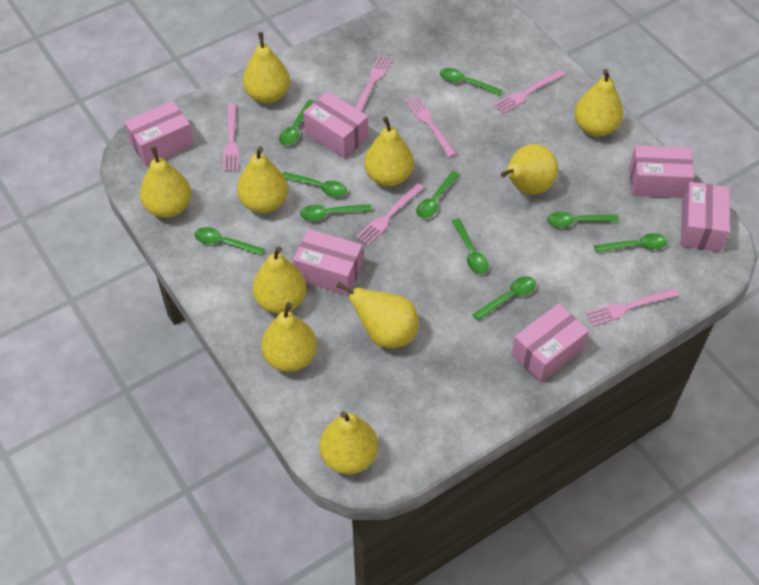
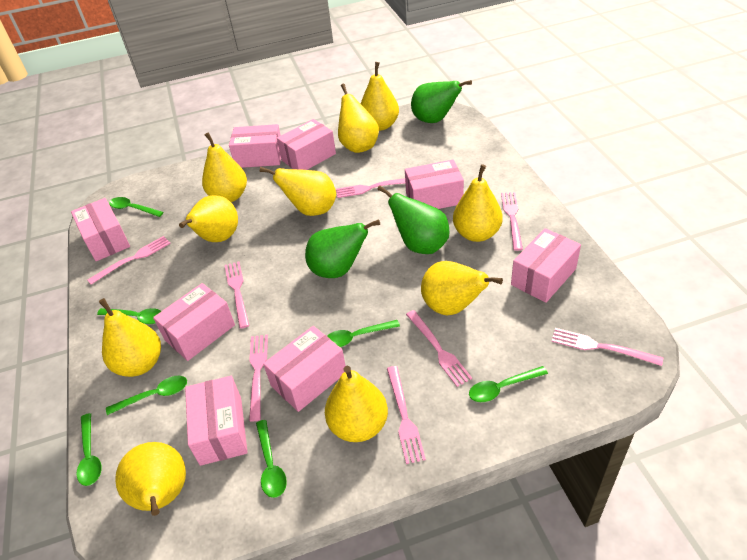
green pear: none = 0 -> [305,219,380,278] [377,185,449,254] [411,80,472,123] = 3
green spoon: [194,227,264,256] [279,100,315,146] [282,172,347,197] [300,204,372,221] [416,171,460,218] [440,68,502,95] [452,219,489,274] [472,276,536,321] [547,212,619,228] [594,233,667,253] = 10 -> [77,413,102,486] [97,308,161,324] [106,376,187,415] [109,197,163,217] [256,420,287,498] [327,320,400,347] [469,366,548,402] = 7
pink box: [125,101,194,167] [293,229,363,296] [303,91,368,159] [511,303,589,383] [629,145,694,198] [681,182,729,252] = 6 -> [71,198,130,261] [153,283,235,361] [185,376,248,466] [229,124,281,168] [263,326,346,412] [277,119,336,170] [405,160,464,209] [511,228,581,303] = 8
pink fork: [223,104,239,171] [355,55,392,112] [356,183,424,245] [405,96,456,158] [494,70,565,114] [586,288,679,326] = 6 -> [88,236,171,285] [225,262,249,329] [249,335,268,422] [336,178,405,198] [387,366,426,464] [406,310,472,387] [501,192,523,251] [551,328,663,366] = 8

